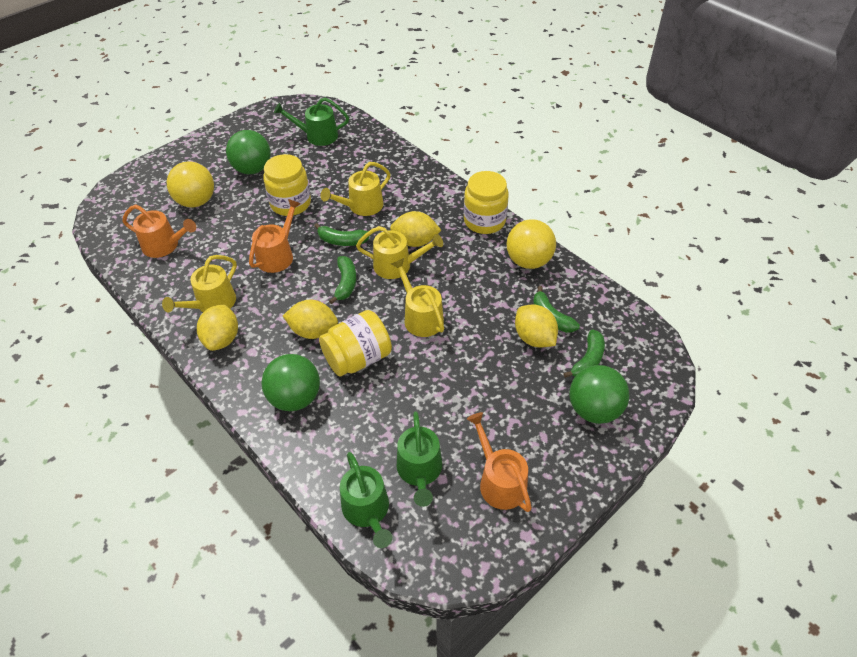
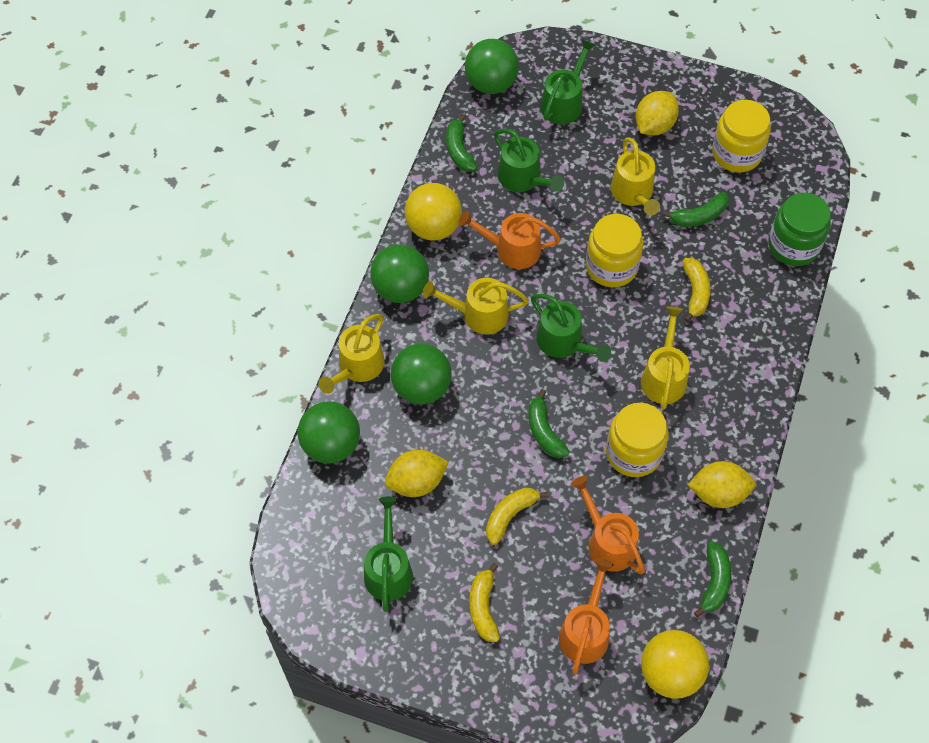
green ball: [226,130,271,174] [261,354,320,411] [569,365,629,424] = 3 -> [298,401,360,464] [370,244,429,303] [391,344,452,404] [465,39,519,94] = 4
green jar: none = 0 -> [768,193,831,266] = 1
green watering can: [274,98,349,146] [340,452,393,548] [397,412,442,507] = 3 -> [364,496,413,612] [494,129,564,192] [531,294,611,362] [541,39,595,124] = 4
yellow banana: none = 0 -> [469,563,500,642] [486,488,548,545] [683,258,711,322] = 3
yellow lemon: [197,305,238,351] [283,300,338,339] [390,211,441,247] [515,304,558,348] = 4 -> [385,450,449,497] [635,91,679,135] [688,461,756,508] = 3

